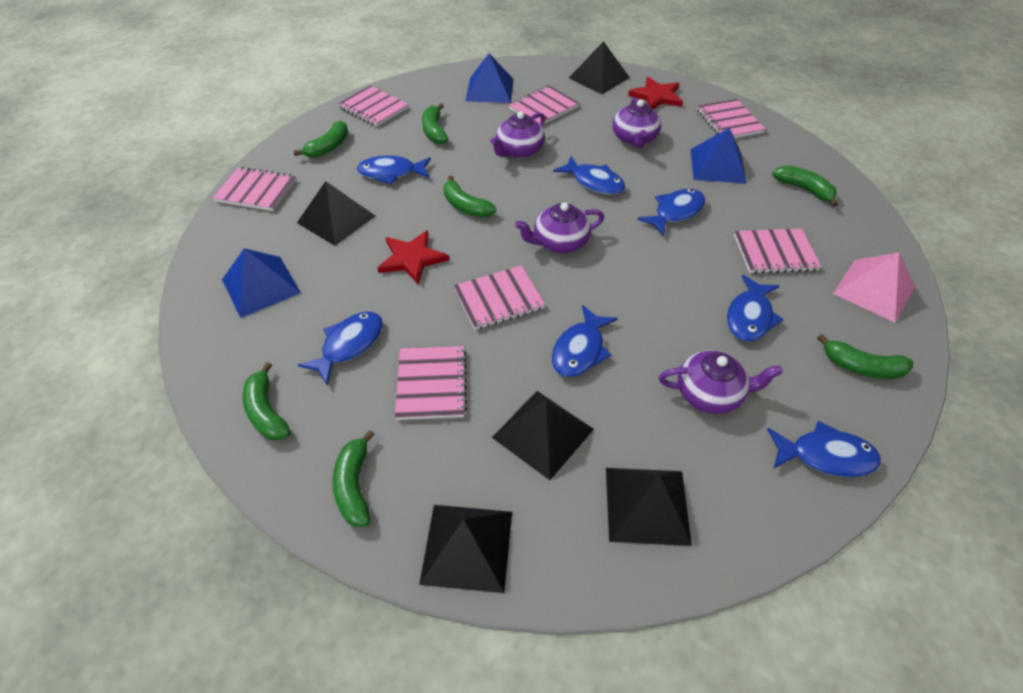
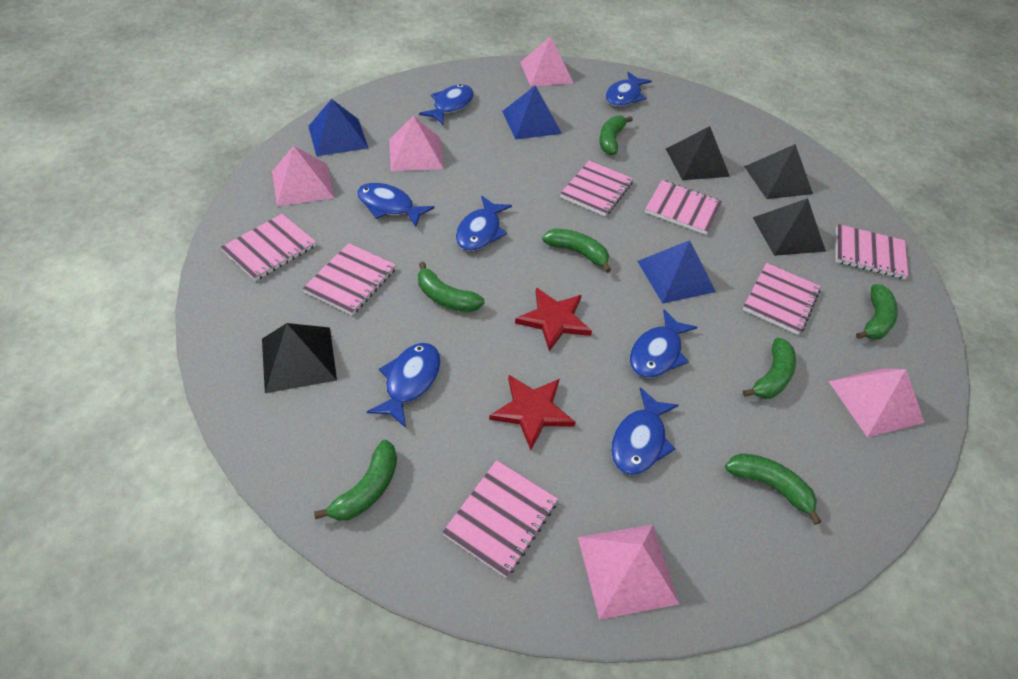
black pyramid: [297,181,375,246] [419,505,512,593] [492,391,594,480] [569,41,630,94] [606,468,692,546] = 5 -> [262,323,337,393] [666,126,730,180] [744,144,813,199] [753,198,826,256] = 4
pink pyramid: [833,252,915,323] = 1 -> [272,146,334,206] [389,116,444,171] [520,36,573,86] [578,525,679,620] [828,368,924,438] = 5
purple teapot: [490,111,545,158] [515,202,604,253] [613,97,661,148] [659,350,783,414] = 4 -> none = 0

